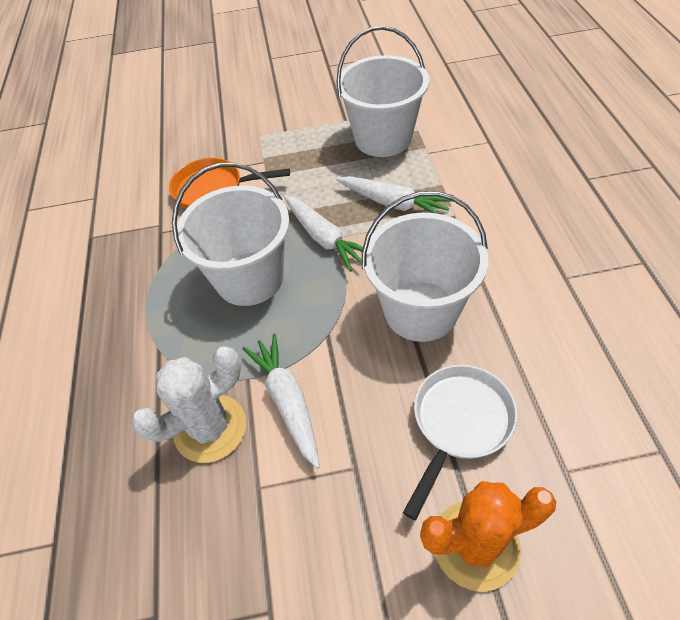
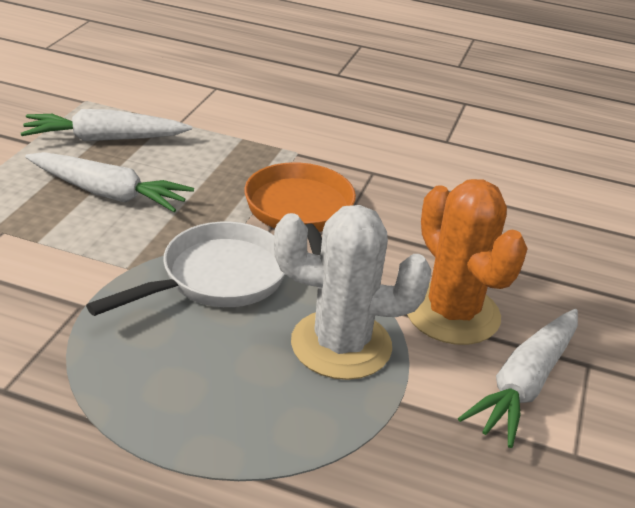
white bucket: [172,163,290,306] [336,26,429,157] [362,191,488,342] = 3 -> none = 0

